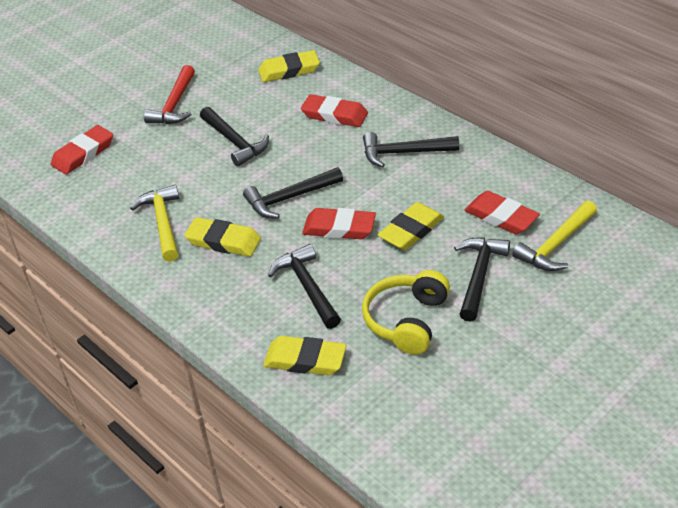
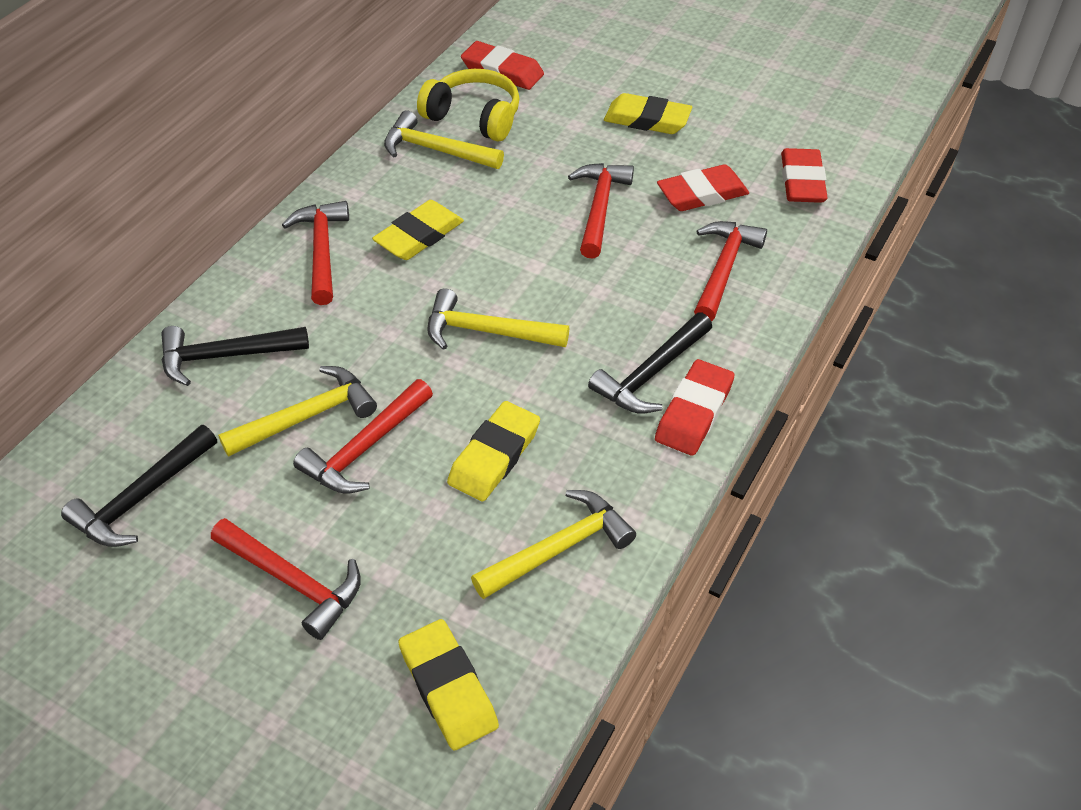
black hammer: [200,107,269,167] [243,167,343,218] [268,244,341,329] [363,132,459,168] [454,237,510,322] = 5 -> [61,425,217,547] [161,326,309,386] [588,313,712,413] = 3
red hammer: [144,65,195,124] = 1 -> [211,518,361,640] [282,201,349,305] [293,379,433,494] [568,163,634,259] [694,221,767,321] = 5
yellow hammer: [130,185,179,262] [512,201,597,271] = 2 -> [218,366,377,457] [384,110,504,169] [427,288,569,350] [471,490,636,599] = 4

